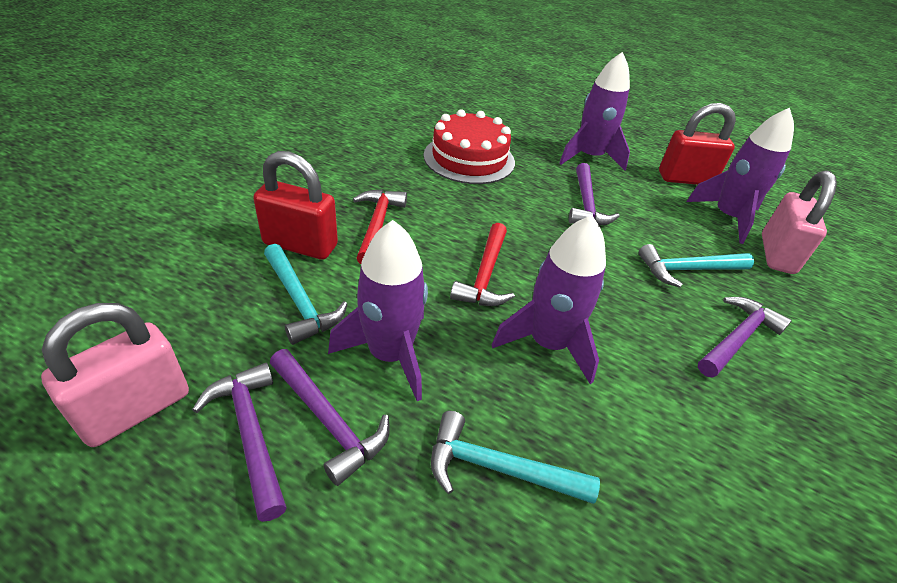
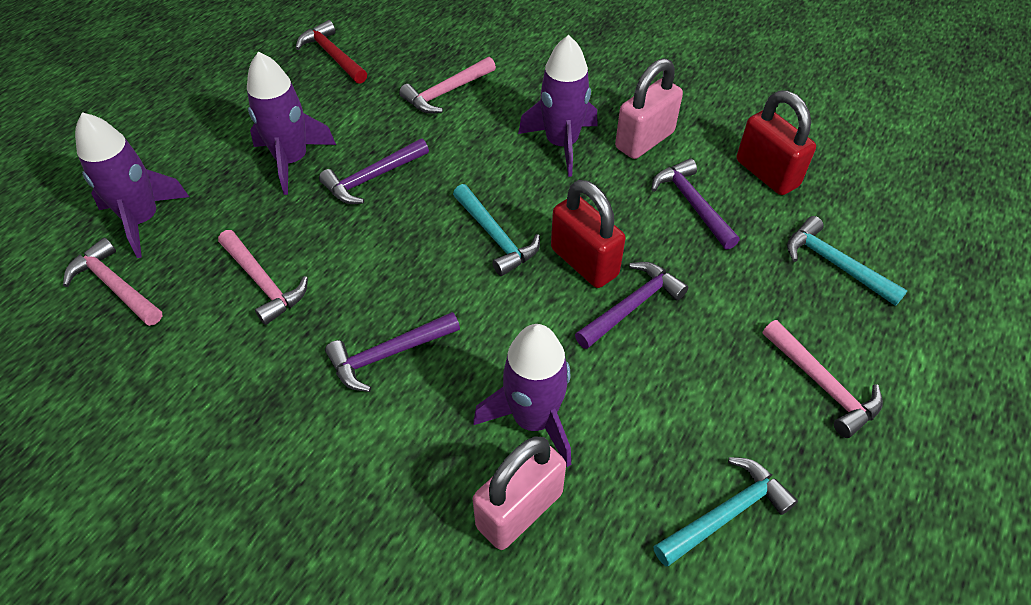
pink hammer: none = 0 -> [63,237,163,326] [218,230,308,325] [399,57,496,114] [763,320,883,438] = 4
red cake: [424,109,515,184] = 1 -> none = 0
red hammer: [353,190,407,264] [450,223,515,306] = 2 -> [296,20,367,84] = 1

